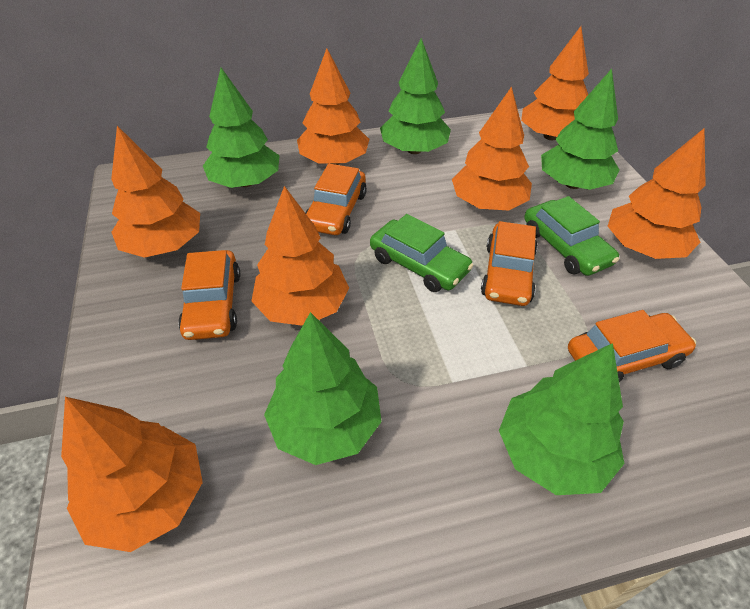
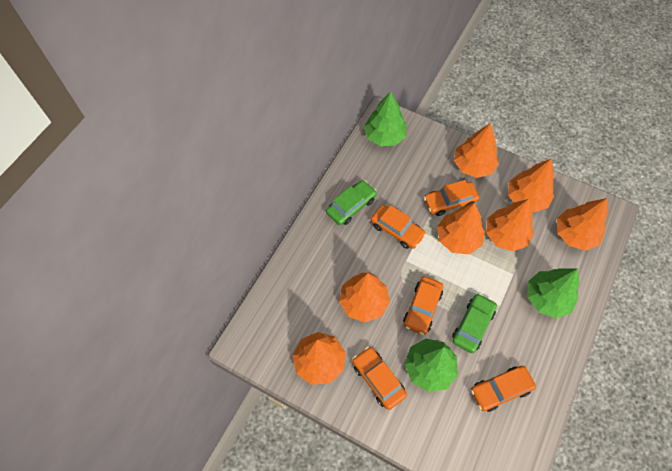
green tree: [203,68,280,188] [264,312,382,465] [380,38,451,154] [499,343,625,495] [541,69,619,190] = 5 -> [364,92,407,146] [405,339,458,392] [528,269,580,318] = 3
orange car: [178,250,240,340] [305,164,367,235] [481,221,537,306] [568,310,696,382] = 4 -> [352,347,407,410] [371,205,426,249] [403,276,443,335] [424,180,479,216] [471,366,536,412] = 5

